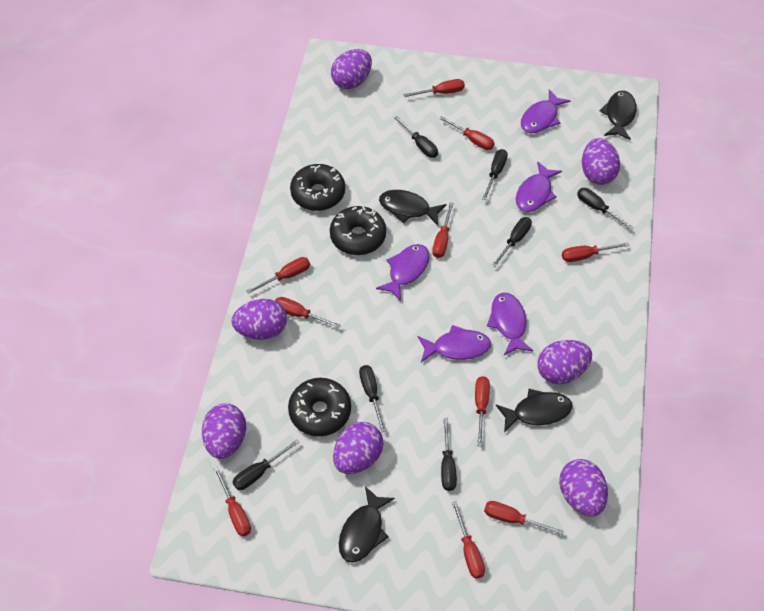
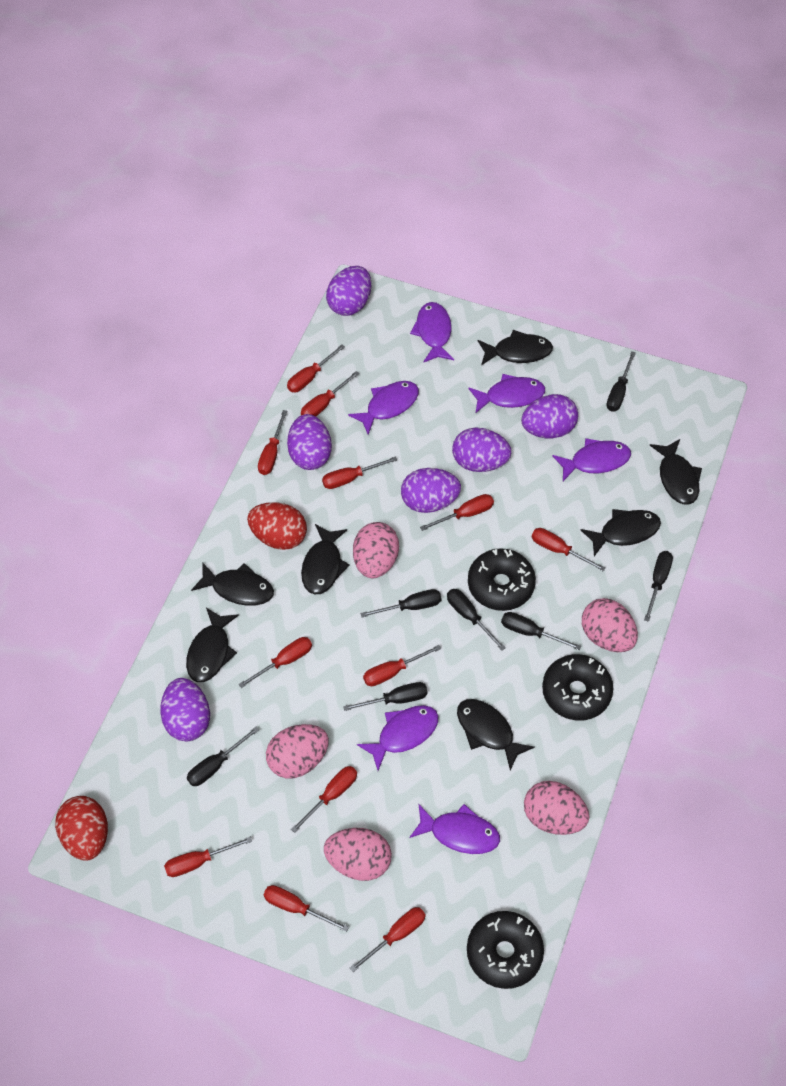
black fish: [339,486,395,563] [379,190,447,226] [496,389,573,432] [600,91,636,140] = 4 -> [186,608,239,682] [191,563,274,606] [301,524,350,595] [457,699,535,770] [478,330,553,365] [581,509,661,556] [650,439,702,505] = 7
pink egg: none = 0 -> [266,724,329,779] [324,828,392,881] [353,522,399,578] [524,781,589,835] [582,598,638,652] = 5
purple egg: [202,403,246,459] [232,299,287,340] [331,49,372,89] [333,422,384,474] [537,340,592,384] [559,459,608,516] [582,138,620,185] = 7 -> [160,678,210,741] [287,414,332,470] [326,266,371,316] [401,468,461,513] [452,427,511,472] [521,394,578,438] = 6
purple fish: [376,244,429,301] [418,325,491,362] [487,293,533,355] [516,161,562,212] [521,90,570,133] = 5 -> [348,381,419,435] [357,705,438,771] [409,804,500,854] [410,302,454,363] [468,374,545,414] [552,438,631,481] = 6
red egg: none = 0 -> [55,796,108,860] [247,502,307,550] = 2
red screwdriver: [213,466,251,537] [246,257,310,294] [275,297,341,328] [404,79,465,97] [432,202,454,258] [439,116,494,150] [452,501,485,579] [475,376,490,446] [484,501,564,535] [562,242,630,262] = 10 -> [164,836,252,877] [238,637,312,688] [258,410,287,475] [264,885,349,932] [287,345,345,392] [291,766,357,833] [301,371,359,417] [322,457,397,489] [350,907,426,972] [363,645,441,686] [420,494,494,531] [532,528,605,571] = 12

